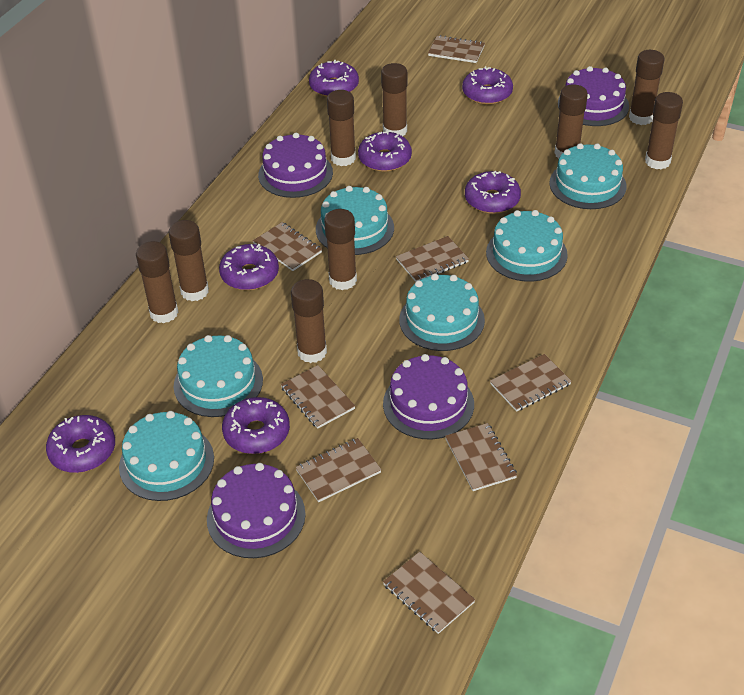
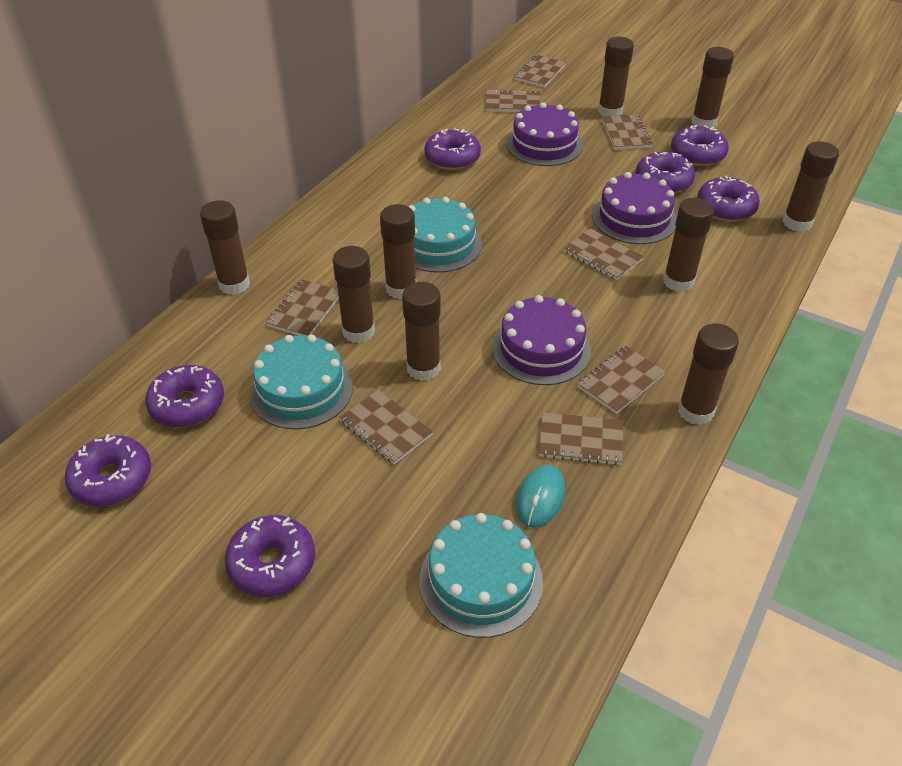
purple cake: [207,463,306,558] [258,133,333,198] [383,354,474,439] [558,66,629,126] = 4 -> [492,295,591,385] [506,102,583,166] [592,172,677,244] = 3
turquoise cake: [119,411,214,501] [174,335,263,417] [316,186,394,255] [399,274,485,351] [486,210,568,282] [549,143,626,209] = 6 -> [249,335,353,429] [408,197,482,273] [419,513,543,638] = 3
turquoise mouse: none = 0 -> [515,465,565,528] = 1

